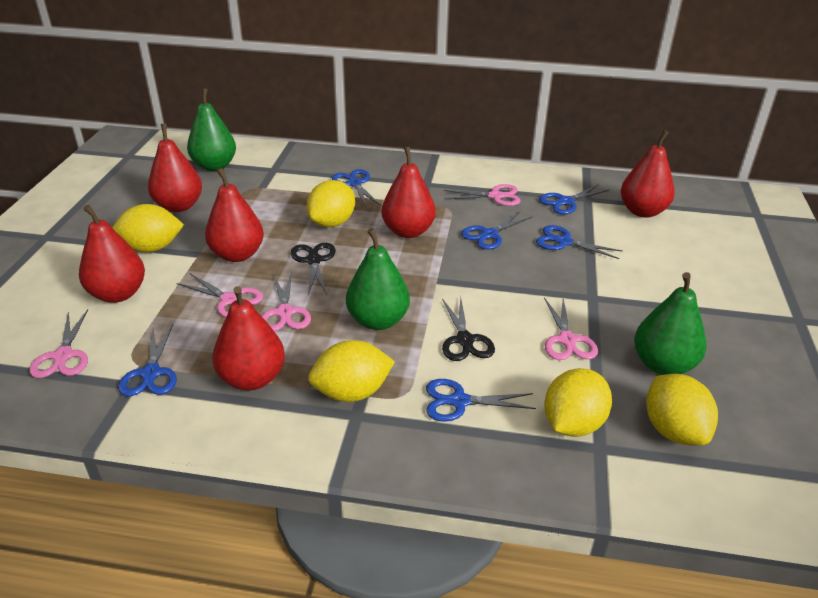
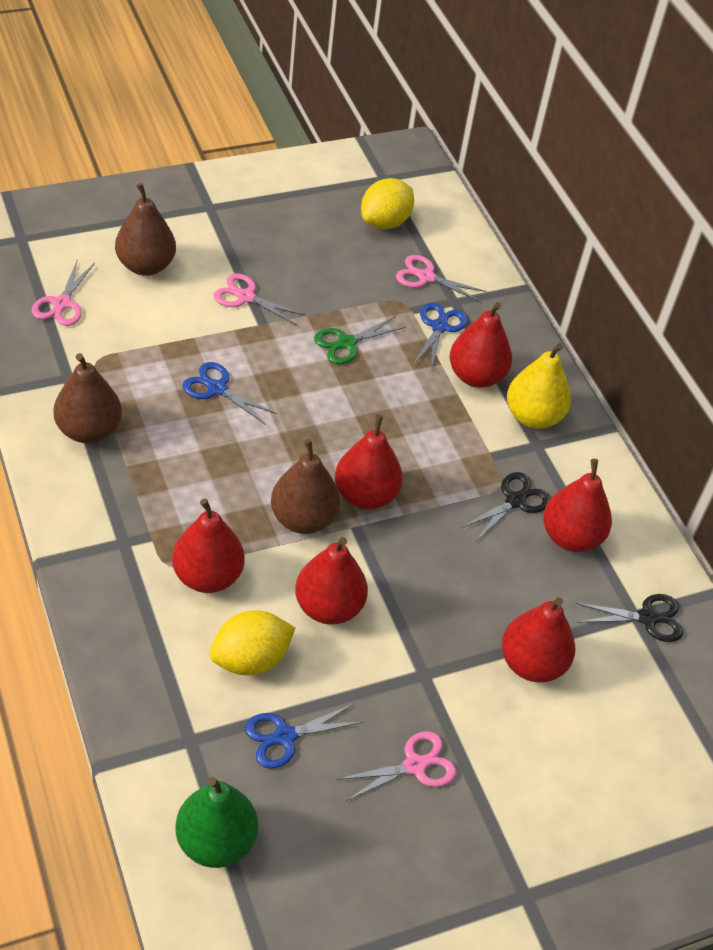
blue scissors: [118,325,177,396] [332,169,381,207] [426,379,536,422] [461,211,533,250] [536,225,622,259] [539,184,610,214] = 6 -> [182,362,277,425] [245,703,363,769] [413,302,468,371] = 3
brown pear: none = 0 -> [53,353,122,443] [115,183,176,276] [271,439,340,534] = 3
green pear: [187,88,236,171] [346,228,410,330] [634,272,707,375] = 3 -> [175,777,258,868] = 1
green scissors: none = 0 -> [314,316,406,364] = 1
pink scissors: [29,310,88,378] [177,273,263,317] [262,272,311,331] [444,184,521,206] [544,297,598,360] = 5 -> [32,259,95,326] [213,273,306,326] [337,731,456,801] [396,255,487,302] = 4
yellow lemon: [112,204,184,252] [307,180,355,227] [308,340,395,402] [544,368,612,437] [646,374,718,445] = 5 -> [209,610,296,675] [361,178,414,229] = 2
yellow pear: none = 0 -> [507,343,571,429] = 1

